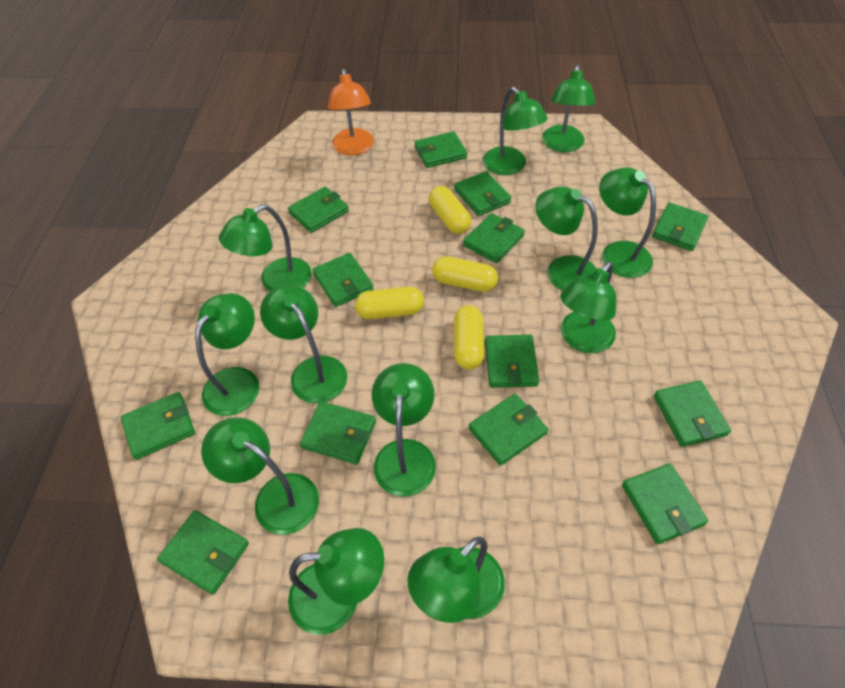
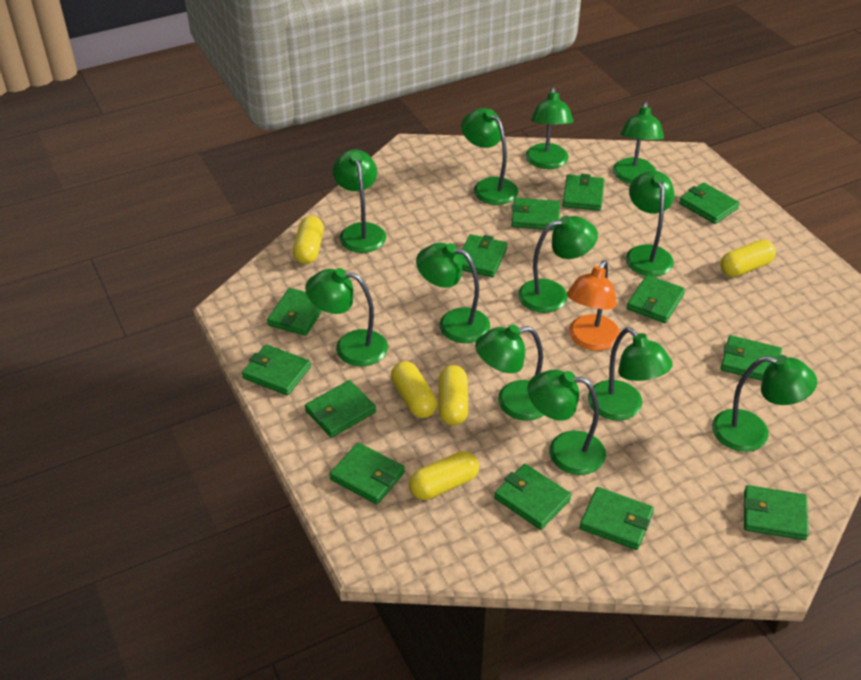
yellow capsule: [355,286,424,319] [429,186,471,234] [432,256,498,292] [454,305,485,370] = 4 -> [293,216,324,264] [391,361,437,418] [409,451,479,500] [439,365,468,426] [720,240,776,277] = 5

